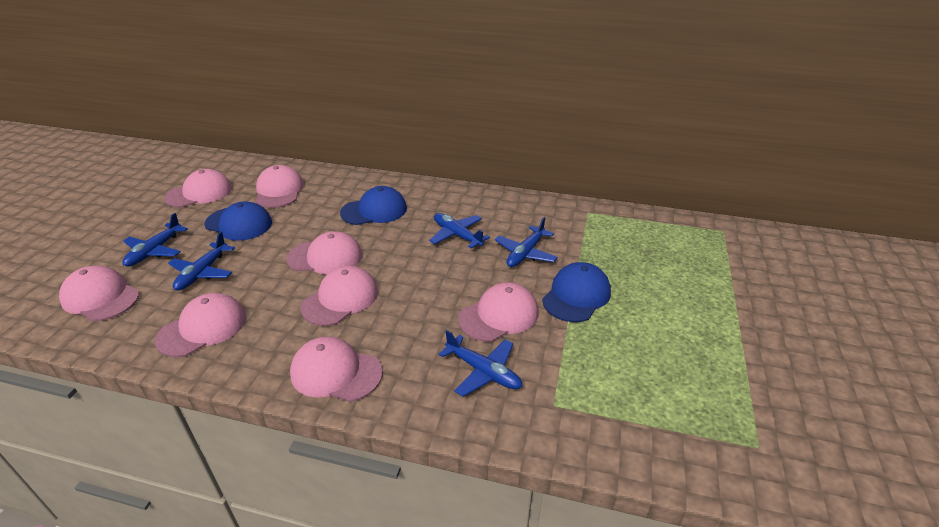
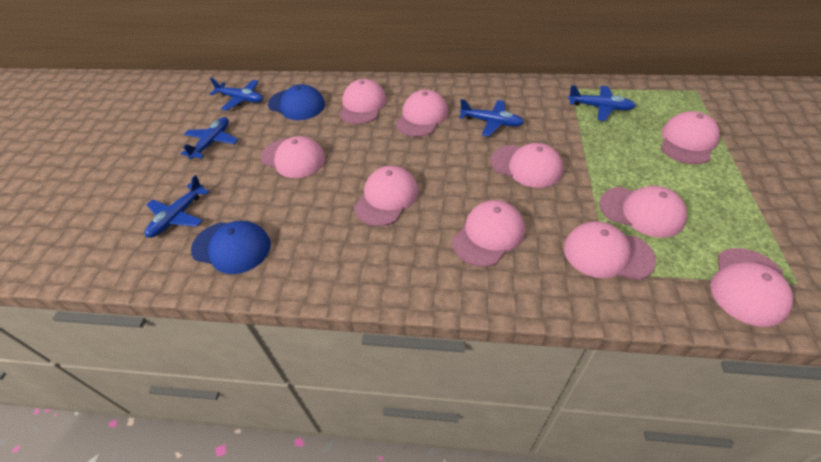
blue cap: [204,201,272,241] [340,186,407,225] [542,262,611,322] = 3 -> [191,221,271,274] [268,84,325,120] = 2
pink cap: [59,266,140,321] [155,293,246,357] [164,169,232,207] [255,165,304,208] [286,231,362,274] [290,336,383,402] [301,266,378,326] [458,282,538,342] = 8 -> [261,136,325,178] [339,79,387,124] [354,166,419,226] [396,90,448,137] [452,200,525,267] [491,143,563,188] [564,221,656,280] [600,186,687,238] [661,111,720,164] [710,248,794,327] = 10

